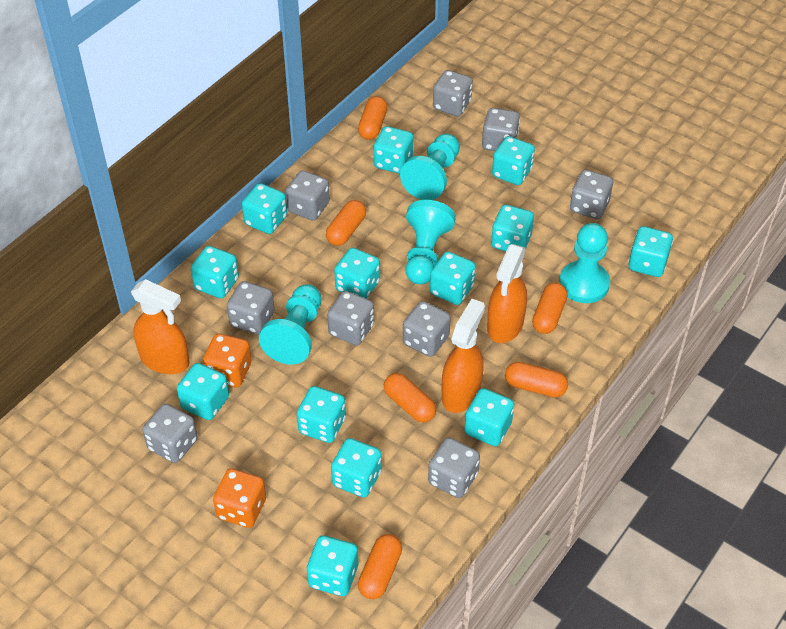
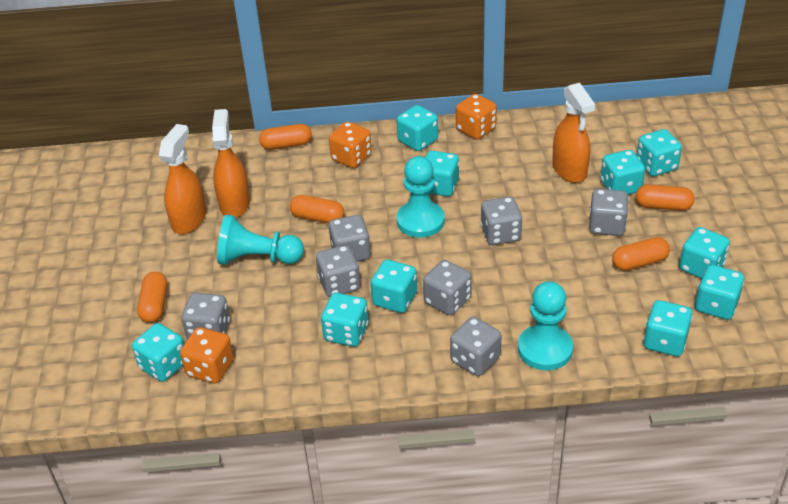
grey dice: [142,404,198,463] [227,281,274,334] [286,170,330,221] [327,291,374,345] [403,301,451,357] [428,437,480,498] [433,70,473,117] [482,108,520,151] [570,170,613,219] = 9 -> [181,293,230,340] [316,245,360,297] [329,215,371,261] [423,260,472,315] [450,317,501,376] [481,196,522,245] [589,189,628,236] = 7
orange capsule: [326,200,366,246] [358,96,387,140] [358,534,402,599] [384,373,436,423] [505,362,568,397] [532,283,567,334] = 6 -> [137,272,167,323] [259,124,312,150] [290,195,344,223] [612,237,670,271] [635,185,695,211] = 5
orange dice: [203,334,252,387] [213,469,266,528] = 2 -> [180,327,234,383] [329,122,372,168] [456,94,497,139] = 3
turquoise dice: [177,363,229,420] [191,246,239,298] [242,183,287,234] [297,386,346,443] [307,536,358,596] [331,438,382,498] [334,248,380,299] [374,126,413,174] [430,251,476,305] [464,388,514,446] [491,205,534,251] [492,136,535,185] [629,226,673,277] = 13 -> [132,323,184,382] [321,293,369,347] [371,259,417,313] [397,105,438,151] [425,150,459,197] [601,150,645,195] [637,129,682,176] [644,300,693,356] [679,227,730,279] [695,265,744,320] = 10
turquoise pawn: [259,284,322,365] [400,134,460,200] [405,200,456,284] [559,223,610,303] = 4 -> [217,214,304,265] [396,156,445,238] [518,281,573,370] = 3

